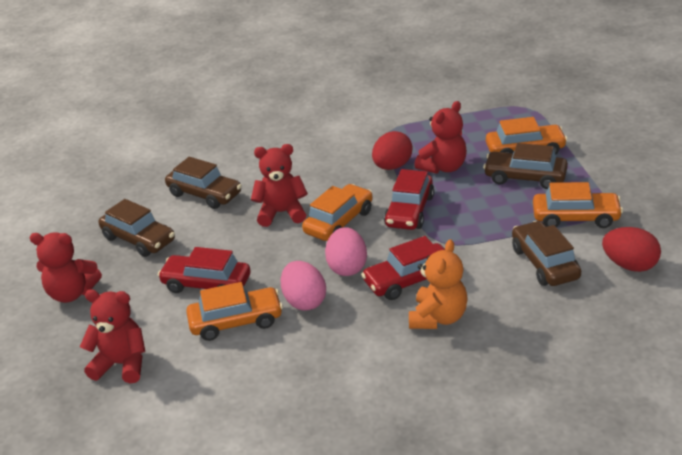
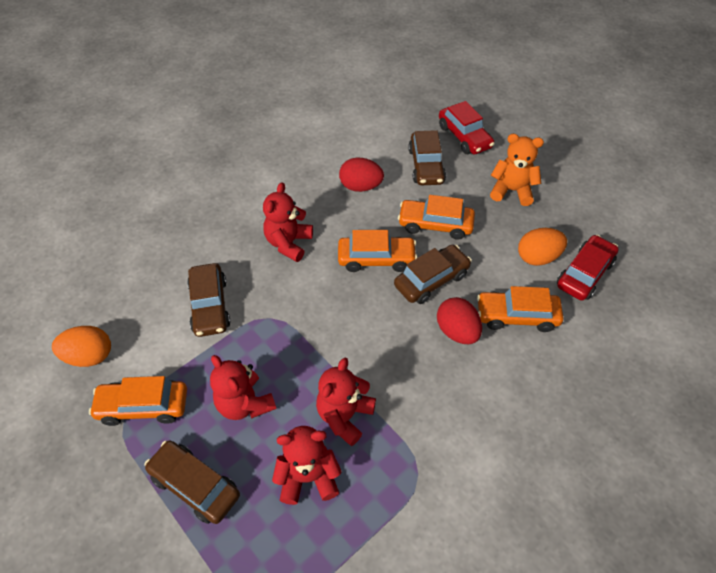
orange egg: none = 0 -> [52,326,111,367] [518,228,567,266] = 2
pink egg: [281,261,326,311] [325,227,367,276] = 2 -> none = 0
red car: [158,247,251,293] [361,236,445,300] [384,169,434,230] = 3 -> [439,101,495,155] [557,235,619,301] = 2

